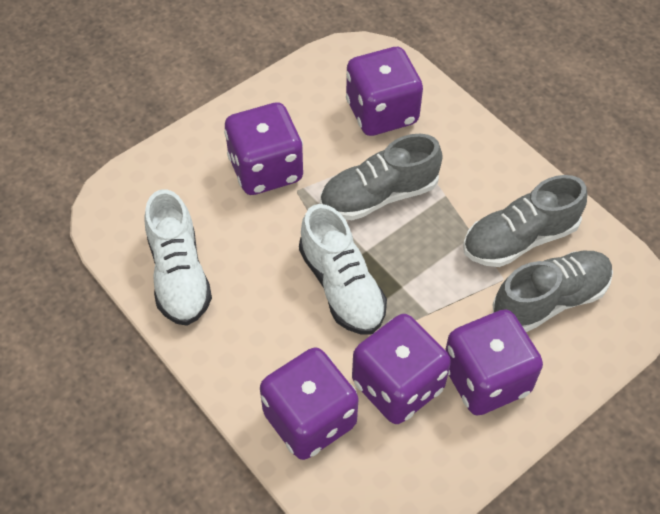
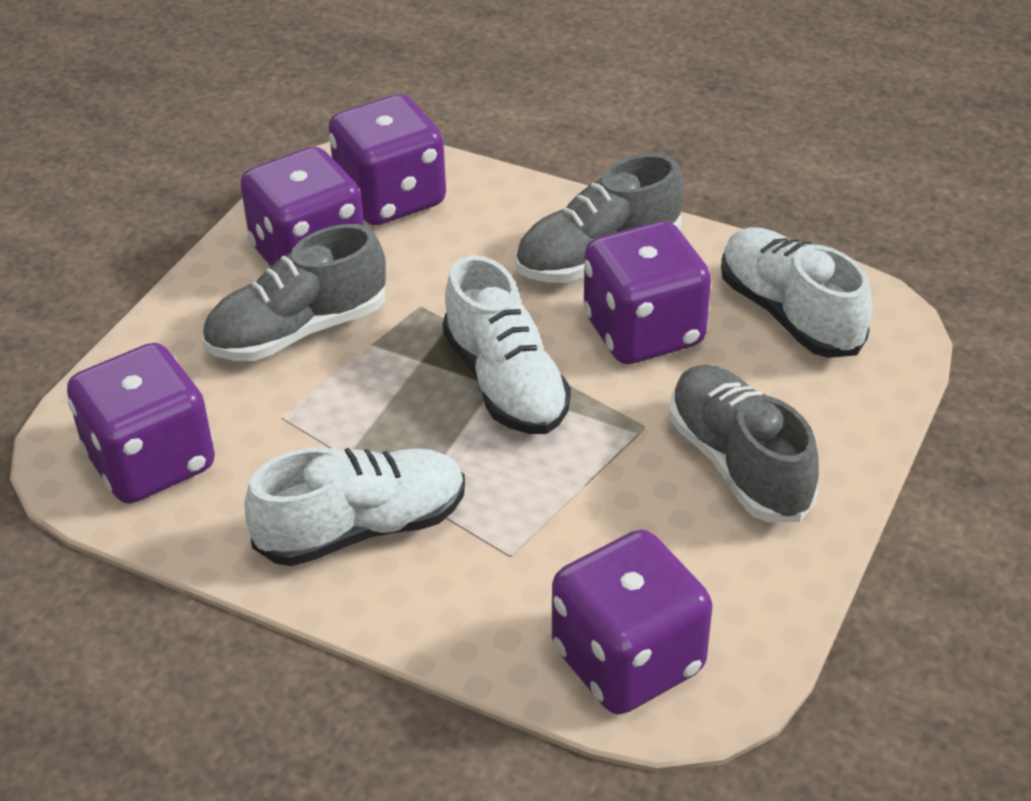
white shoe: [144,189,212,326] [299,204,387,335] = 2 -> [244,447,465,566] [442,255,571,434] [721,227,872,358] = 3

